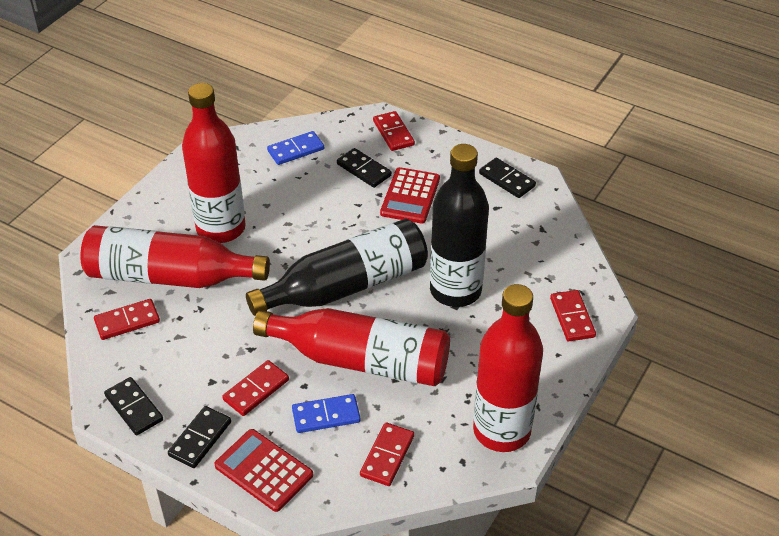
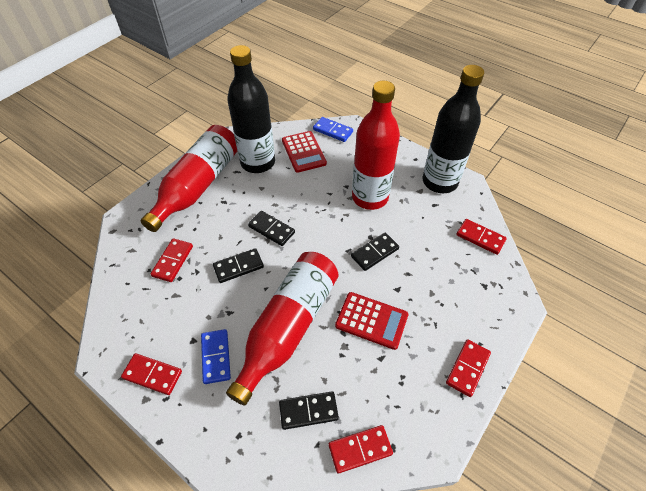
red bottle: [80,225,270,288] [182,83,246,243] [253,308,450,386] [473,284,543,452] = 4 -> [141,125,237,232] [226,252,339,406] [352,81,400,210] = 3

